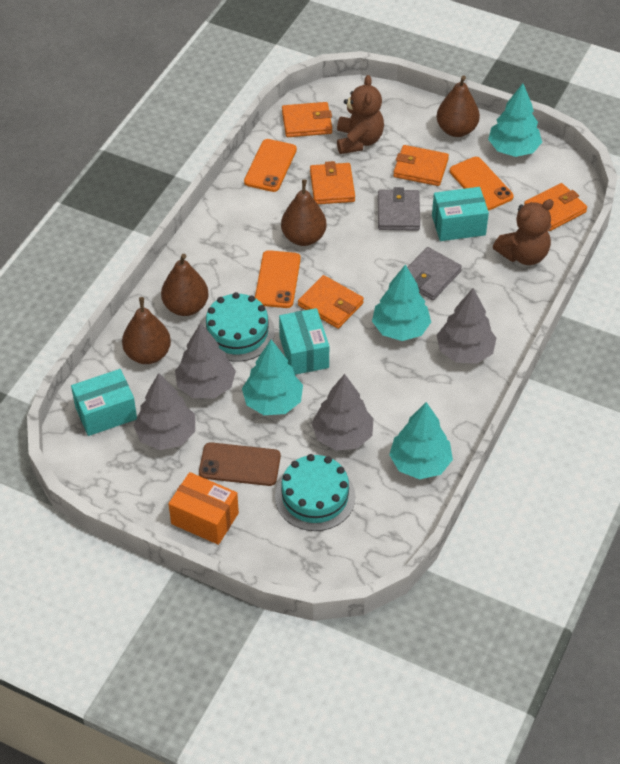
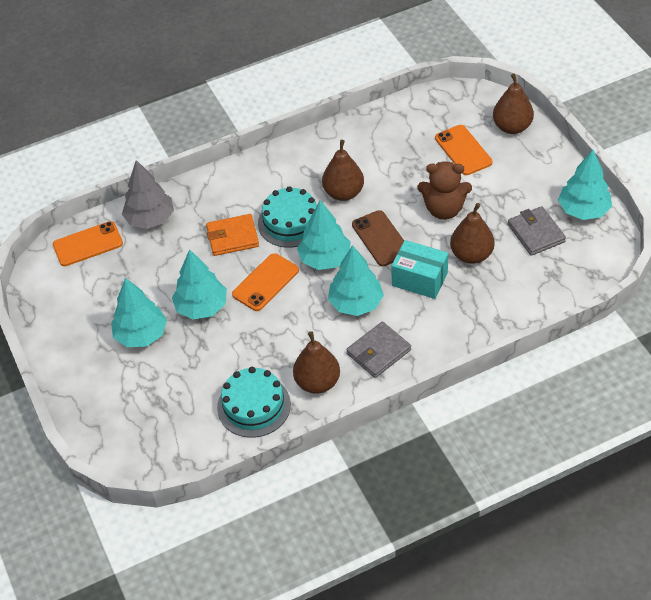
brown teddy bear: [337,75,384,154] [493,199,554,265] = 2 -> [417,161,472,220] = 1
grey tree: [133,373,195,450] [175,323,236,398] [311,374,374,450] [437,288,496,364] = 4 -> [122,160,174,229] = 1
orange box: [168,472,239,545] = 1 -> none = 0
orange wallet: [282,102,332,137] [298,275,364,329] [310,161,355,204] [393,145,449,186] [524,183,587,231] = 5 -> [206,214,259,256] = 1
turquoise box: [71,369,137,436] [279,308,329,375] [432,187,489,241] = 3 -> [391,240,448,299] = 1
turquoise tree: [242,339,303,415] [372,265,431,341] [389,402,453,479] [488,83,542,157] = 4 -> [111,278,167,347] [172,249,227,319] [297,200,351,270] [328,245,384,316] [558,150,612,220] = 5

